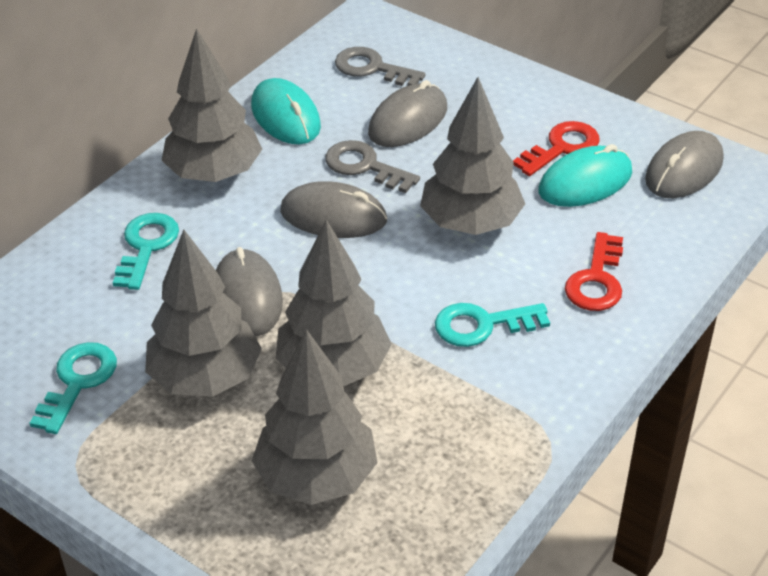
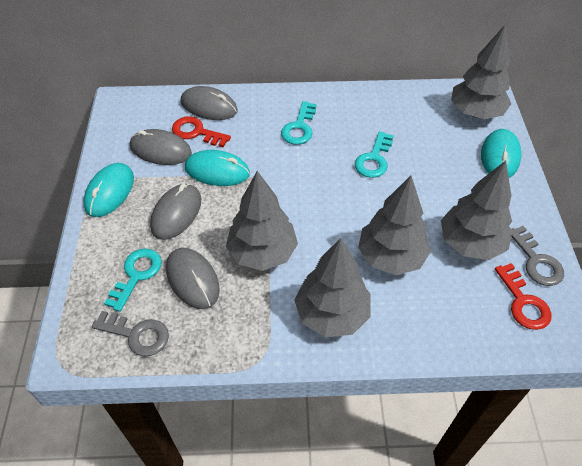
turquoise mouse: [251,78,321,144] [539,144,632,207] = 2 -> [83,163,134,217] [185,150,250,186] [481,129,521,178] = 3

